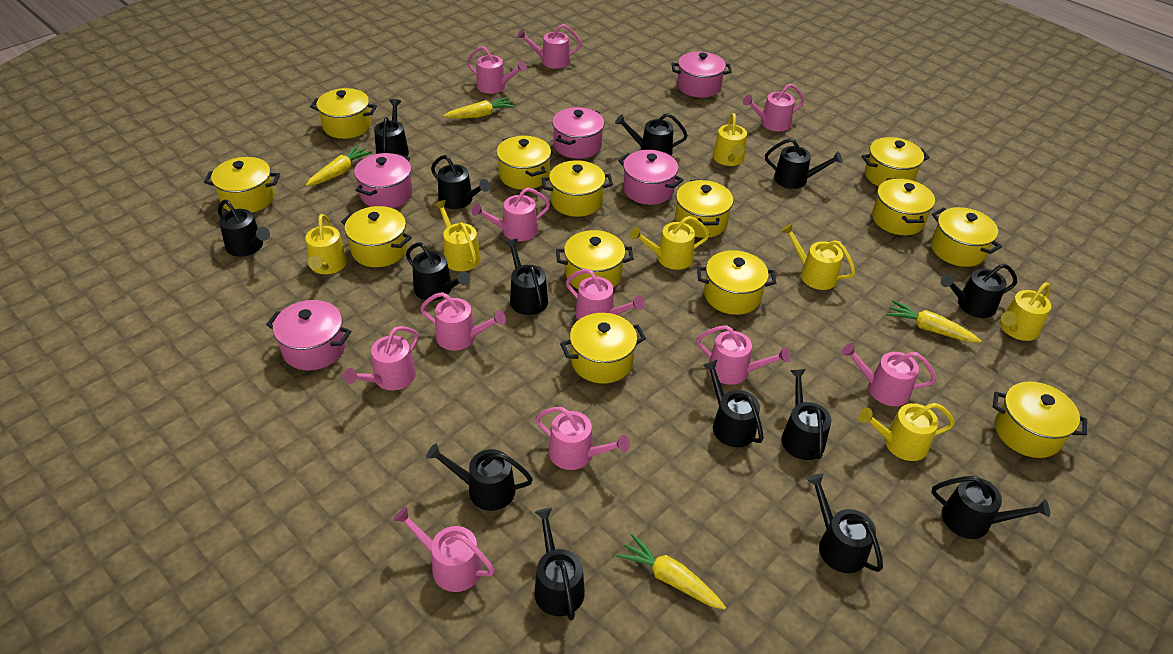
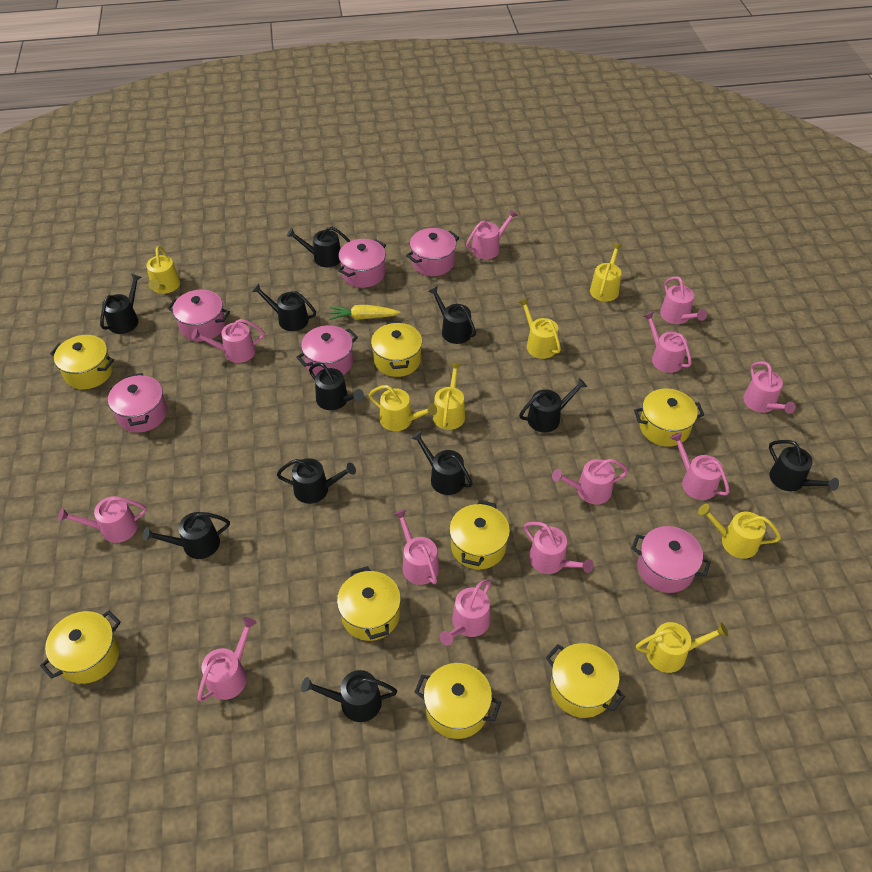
black watering can: [218,200,270,257] [374,99,409,157] [406,242,470,301] [426,444,533,511] [431,155,490,209] [505,239,548,315] [534,508,585,620] [615,113,688,156] [703,360,764,447] [765,138,842,189] [781,369,831,460] [807,473,883,573] [931,476,1050,539] [941,264,1017,318] = 14 -> [100,274,142,334] [143,512,230,559] [252,283,316,331] [277,458,356,504] [287,227,350,267] [301,670,397,722] [309,363,364,410] [411,431,473,495] [428,286,476,344] [519,378,587,432] [769,440,839,491] = 11
pink pot: [266,300,351,370] [354,153,413,208] [552,107,604,159] [618,150,683,205] [671,52,732,98] = 5 -> [108,373,167,433] [167,290,230,341] [296,325,358,376] [338,239,386,288] [406,228,459,276] [631,526,711,593] = 6
pink watering can: [344,326,419,390] [393,507,495,592] [420,292,506,350] [467,46,527,94] [472,188,550,241] [517,24,582,69] [535,407,630,470] [566,269,645,320] [696,325,790,385] [743,84,804,131] [841,343,936,406] = 11 -> [58,496,147,543] [191,319,265,363] [197,617,257,702] [394,509,439,585] [440,579,491,646] [466,209,518,259] [524,522,594,574] [552,459,628,504] [643,312,692,373] [660,276,707,324] [670,432,730,500] [743,361,796,414] = 12
yellow carrot: [306,145,372,186] [443,97,515,119] [616,534,726,610] [886,300,981,343] = 4 -> [329,305,400,320] = 1
yellow pot: [204,157,280,213] [310,88,377,139] [341,206,412,267] [497,136,551,190] [542,160,613,217] [556,230,634,289] [560,313,646,383] [675,180,733,238] [697,250,776,315] [862,137,930,187] [872,178,935,235] [931,207,1002,267] [993,382,1087,458] = 13 -> [40,610,121,684] [50,335,114,389] [337,566,401,641] [371,321,422,377] [415,663,501,739] [449,500,510,569] [546,643,625,718] [634,388,704,447] = 8

